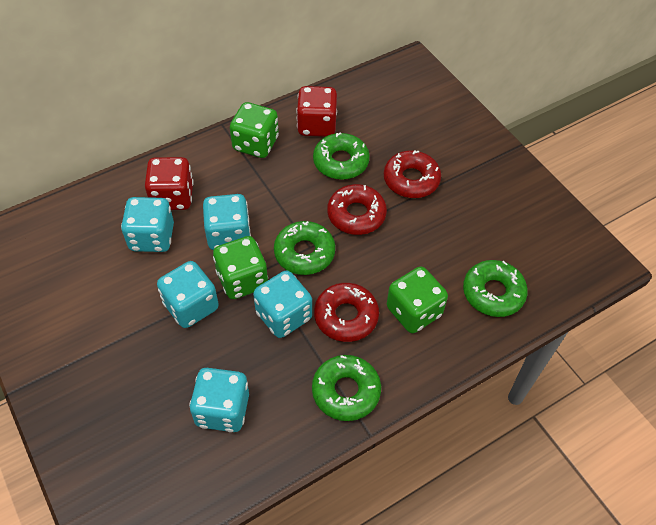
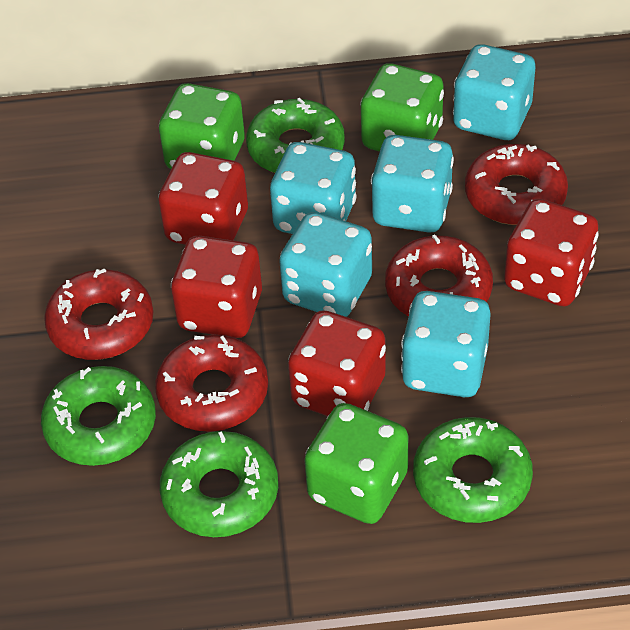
red dice: [145,157,194,210] [296,86,337,137] = 2 -> [158,152,248,245] [171,236,262,338] [288,310,386,416] [504,199,599,306] = 4
red donut: [314,283,379,342] [327,184,387,235] [384,150,441,198] = 3 -> [44,268,153,360] [155,335,268,432] [385,234,493,317] [465,144,568,225] = 4

